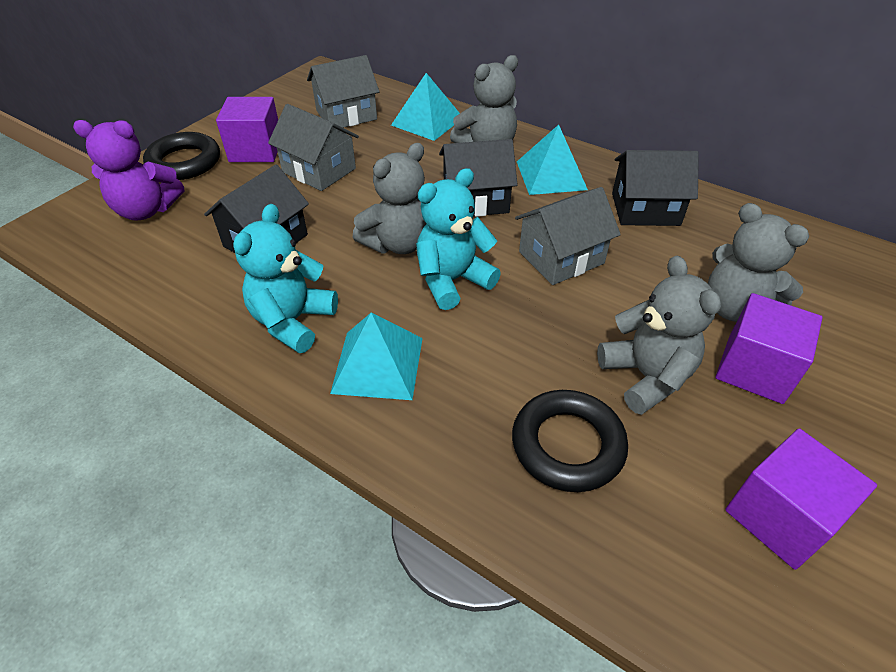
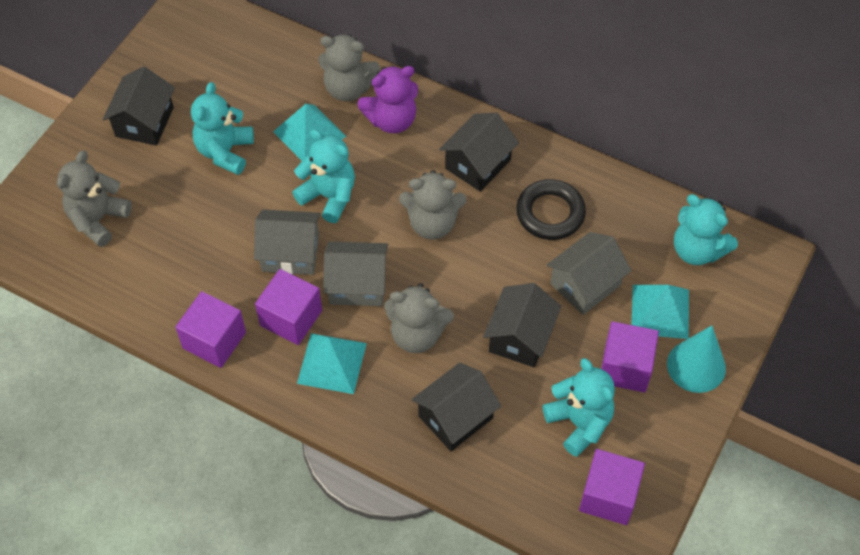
black house: [204,165,309,253] [439,139,518,217] [612,150,699,226] = 3 -> [103,66,175,146] [412,363,501,451] [439,113,519,192] [483,283,561,368] = 4
black ring: [143,132,220,180] [512,390,628,492] = 2 -> [516,179,586,240] = 1
purple cube: [216,97,278,162] [715,293,823,404] [725,428,877,570] = 3 -> [175,291,246,368] [255,269,322,345] [579,449,645,525] [601,321,659,392] = 4
turquoise cone: none = 0 -> [667,326,726,393] = 1
turquoise teddy bear: [233,204,338,353] [416,168,501,310] = 2 -> [191,82,254,175] [292,129,355,223] [543,358,615,457] [674,194,738,265] = 4

